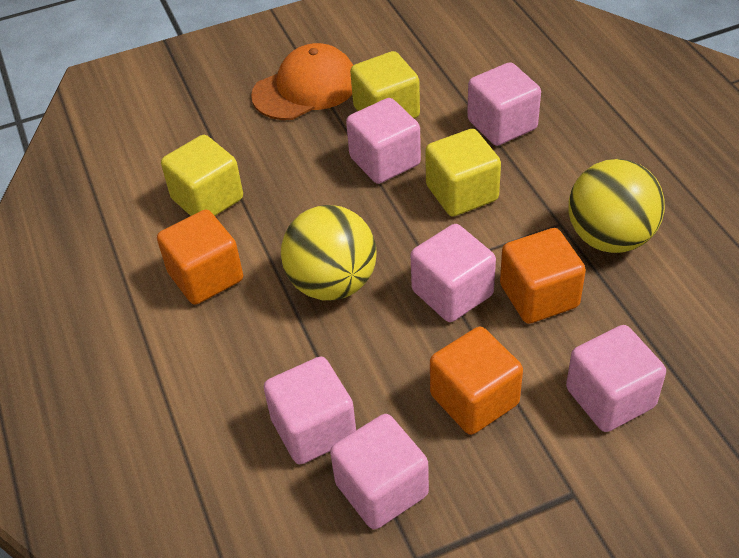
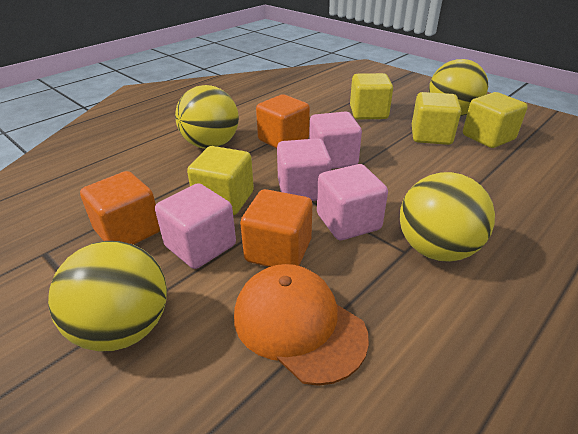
pink cube: [264,357,356,464] [330,414,429,529] [346,98,421,184] [411,224,496,322] [467,62,541,146] [566,325,666,432] = 6 -> [155,183,236,269] [277,138,332,201] [309,111,362,169] [317,164,388,240] = 4
yellow ball: [281,205,377,301] [568,159,665,253] = 2 -> [48,241,167,351] [175,85,239,149] [400,172,495,262] [429,59,488,116] = 4
yellow cube: [161,135,243,216] [350,51,420,119] [425,129,501,217] = 3 -> [187,146,254,215] [350,73,393,119] [412,92,461,145] [463,92,528,148] = 4

